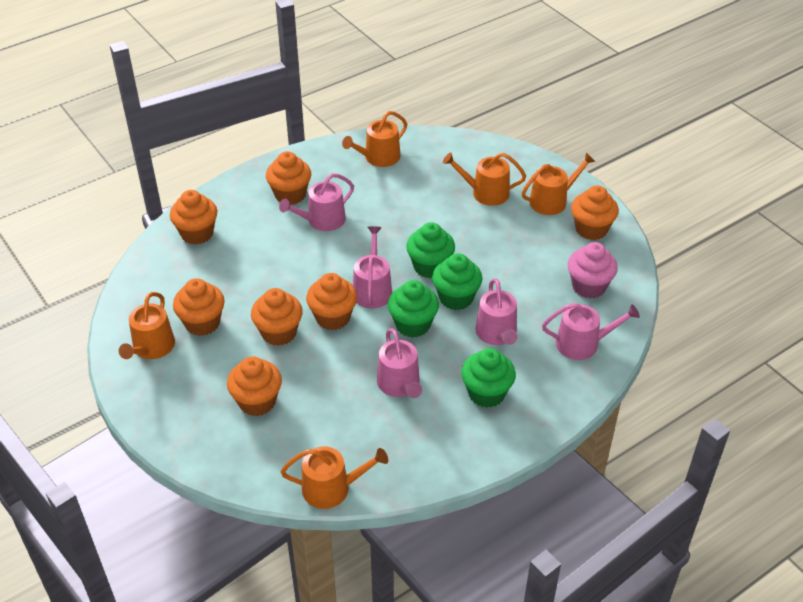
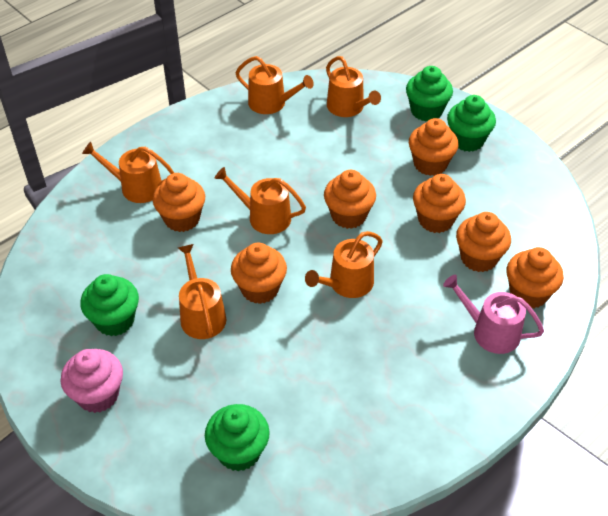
orange watering can: [119,292,175,359] [281,446,388,509] [342,111,407,167] [443,153,526,206] [522,153,596,215] = 5 -> [82,142,174,203] [178,244,226,339] [214,167,306,234] [235,56,314,114] [305,231,383,298] [326,56,381,117] = 6
pink watering can: [279,173,354,231] [353,226,392,308] [377,328,422,398] [475,278,518,345] [542,303,640,360] = 5 -> [443,275,544,354] = 1

